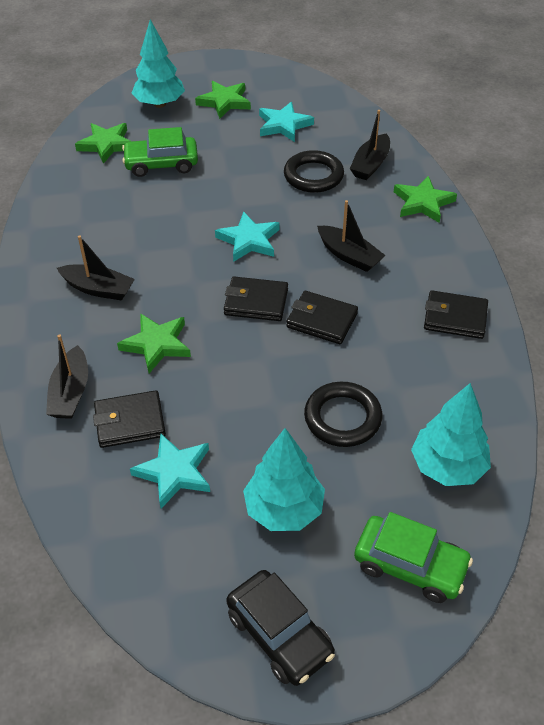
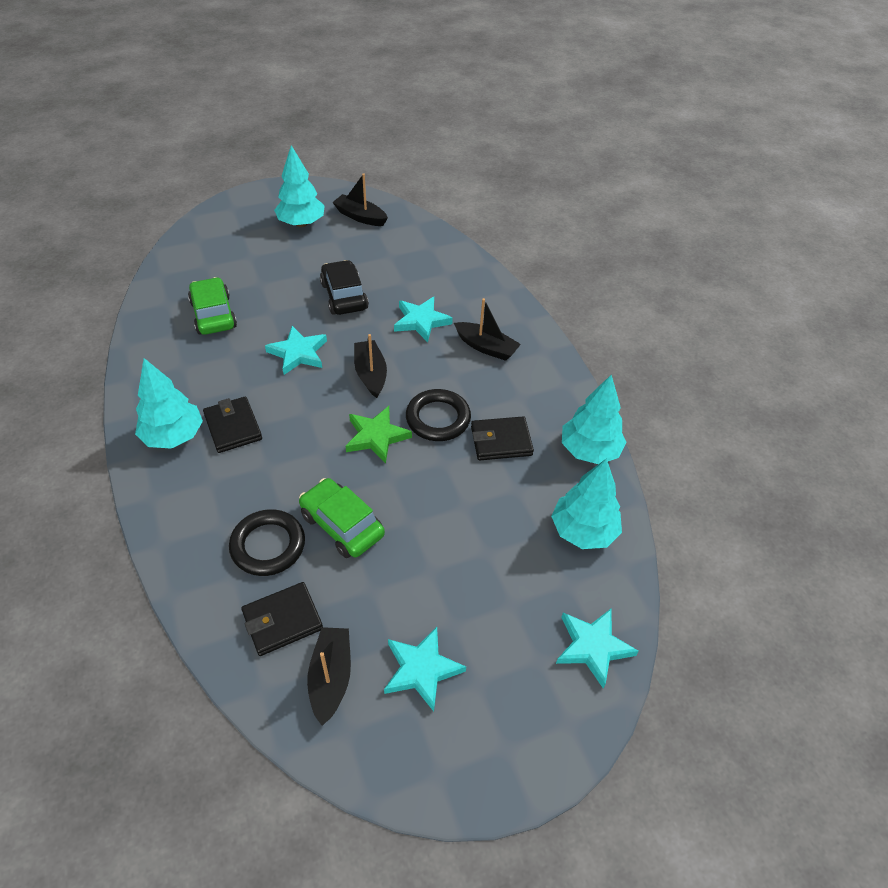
black wallet: [93,390,166,448] [224,277,288,321] [286,291,358,344] [424,290,488,339] = 4 -> [203,397,262,453] [241,582,323,656] [471,416,534,460] = 3
green star: [75,123,131,164] [117,313,191,373] [195,81,251,119] [394,176,457,223] = 4 -> [345,406,412,464] = 1
turquoise star: [130,433,210,508] [215,212,280,262] [259,102,314,142] = 3 -> [265,326,327,375] [384,627,466,712] [394,297,453,342] [556,609,639,688] = 4
turquoise tree: [131,19,185,108] [243,428,325,531] [411,383,491,486] = 3 -> [135,358,203,449] [274,145,325,227] [551,458,622,549] [562,375,626,464] = 4

